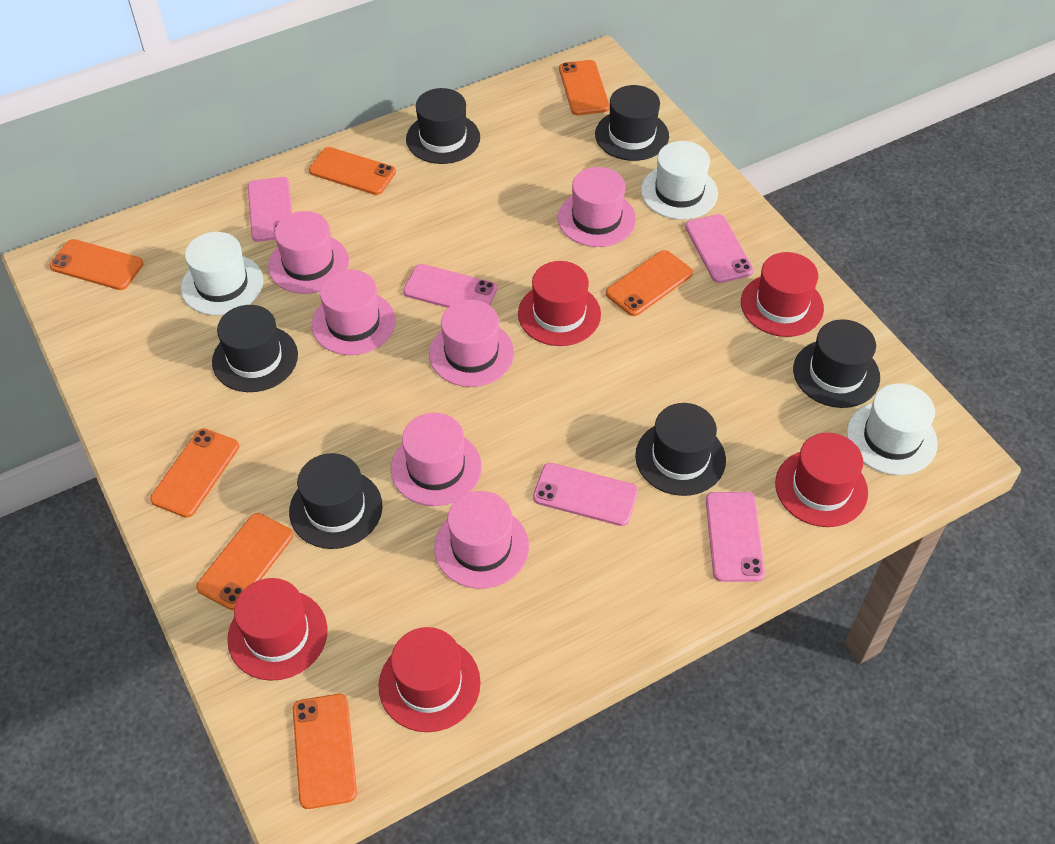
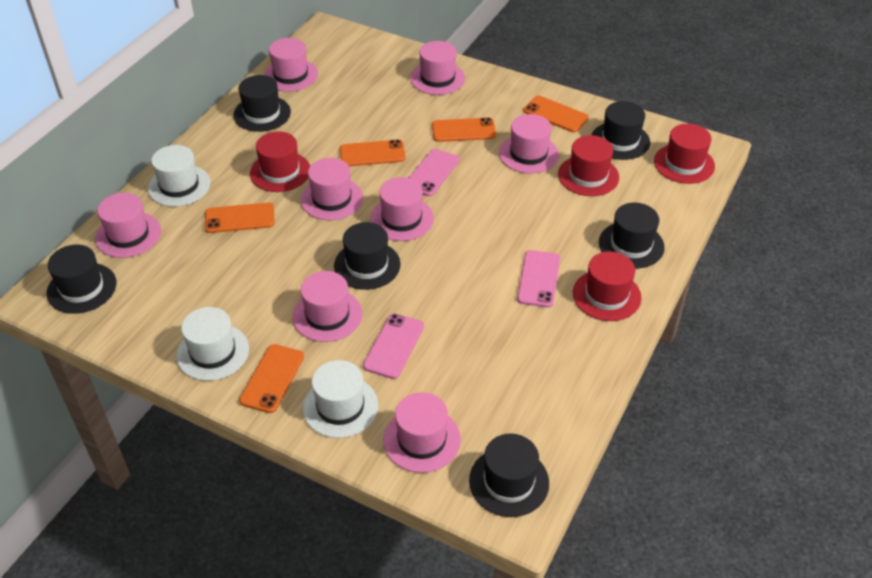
orange phone: [49,239,143,290] [150,428,239,518] [196,513,293,610] [293,694,357,809] [309,147,396,195] [559,60,610,115] [606,250,693,316] = 7 -> [205,203,275,233] [239,344,304,413] [340,139,406,167] [432,117,496,142] [523,96,589,132] = 5
pink hat: [268,211,349,294] [312,269,396,355] [391,413,482,506] [429,300,514,387] [434,491,529,589] [558,167,636,247] = 6 -> [95,193,161,258] [263,38,318,92] [293,271,362,342] [301,158,363,220] [370,177,434,241] [383,392,461,473] [410,41,465,95] [499,114,559,174] = 8
pink phone: [247,177,292,242] [403,264,497,308] [533,463,638,526] [685,214,754,283] [706,492,765,582] = 5 -> [363,313,424,379] [409,149,460,196] [517,250,560,308] = 3
red hat: [227,578,327,681] [378,627,481,732] [518,261,601,346] [741,252,824,337] [775,433,868,527] = 5 -> [250,131,310,192] [558,135,619,196] [573,251,641,321] [654,124,715,184] = 4

